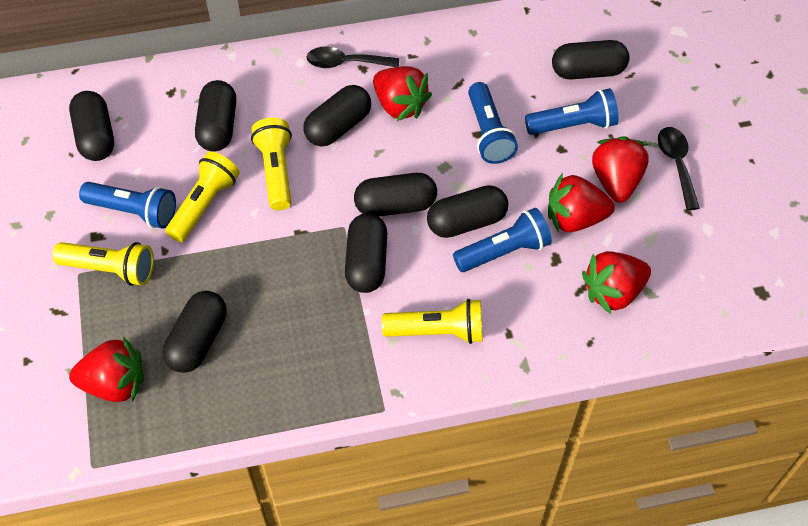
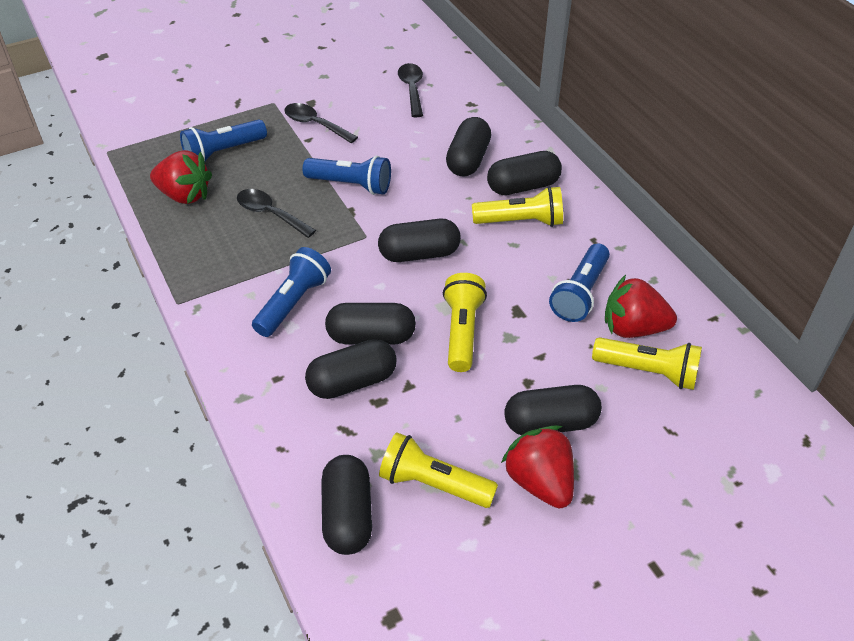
black capsule: [69,91,114,161] [163,291,227,373] [195,80,236,152] [303,85,371,147] [345,213,387,293] [354,173,437,217] [427,185,508,238] [552,40,629,79] = 8 -> [305,339,397,399] [321,455,372,555] [325,303,416,345] [378,219,461,262] [446,117,491,177] [487,151,562,195] [504,385,602,435] = 7
black spoon: [307,46,399,68] [658,127,700,210] = 2 -> [237,189,316,238] [284,103,358,143] [398,63,423,117] = 3
red strawberry: [69,336,144,402] [373,66,432,121] [548,173,615,233] [582,251,651,314] [592,136,649,203] = 5 -> [150,150,212,204] [501,425,574,509] [605,275,677,338] = 3

